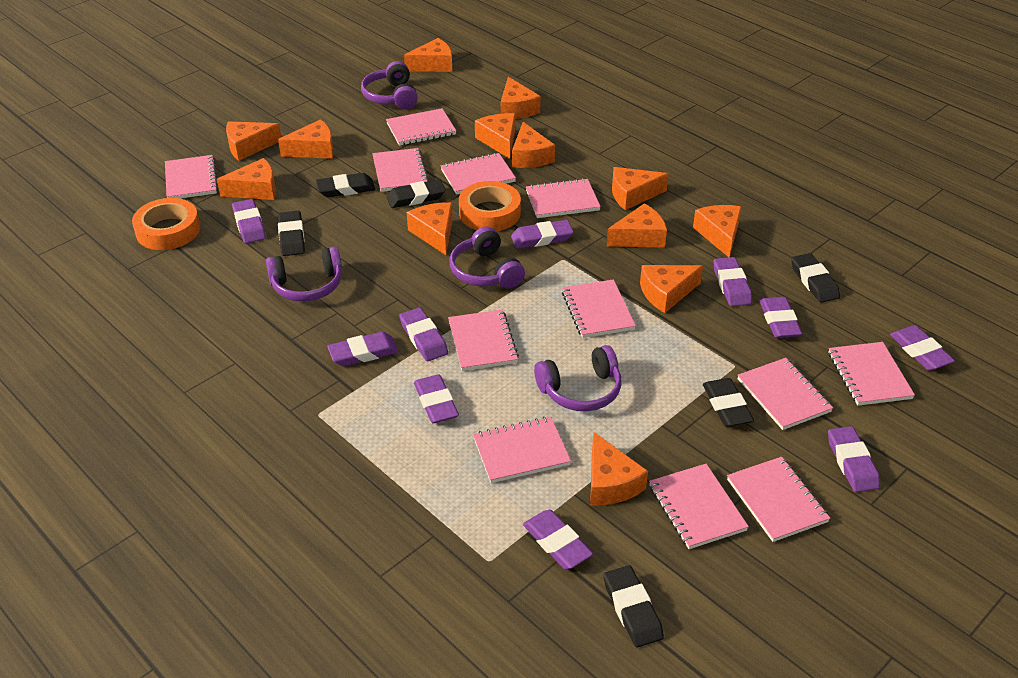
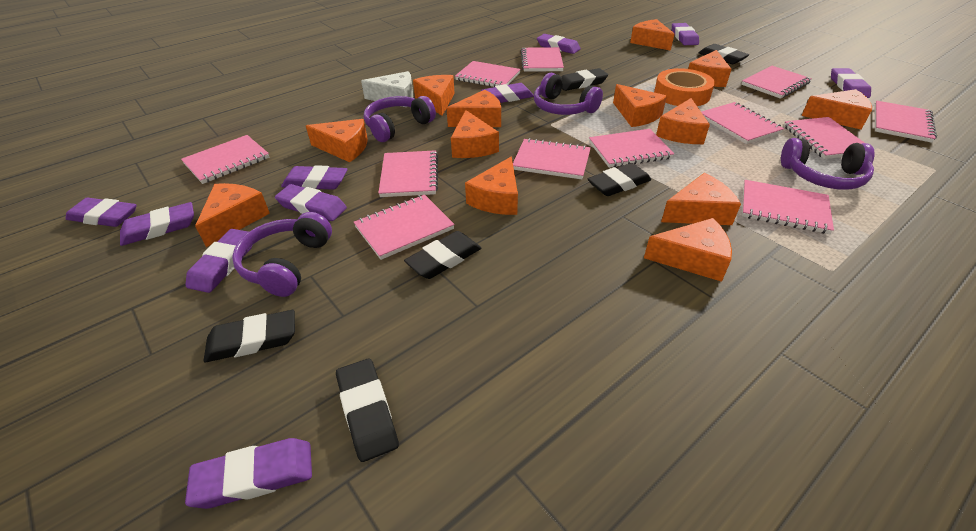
orange tape: [132,198,200,250] [459,181,521,231] = 2 -> [654,68,715,106] = 1
white cheese: none = 0 -> [361,71,413,107] = 1

